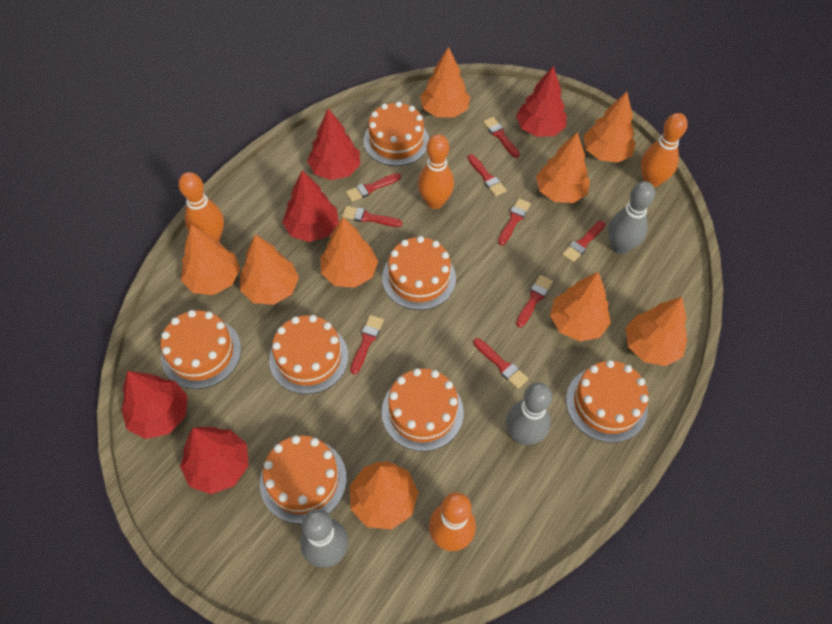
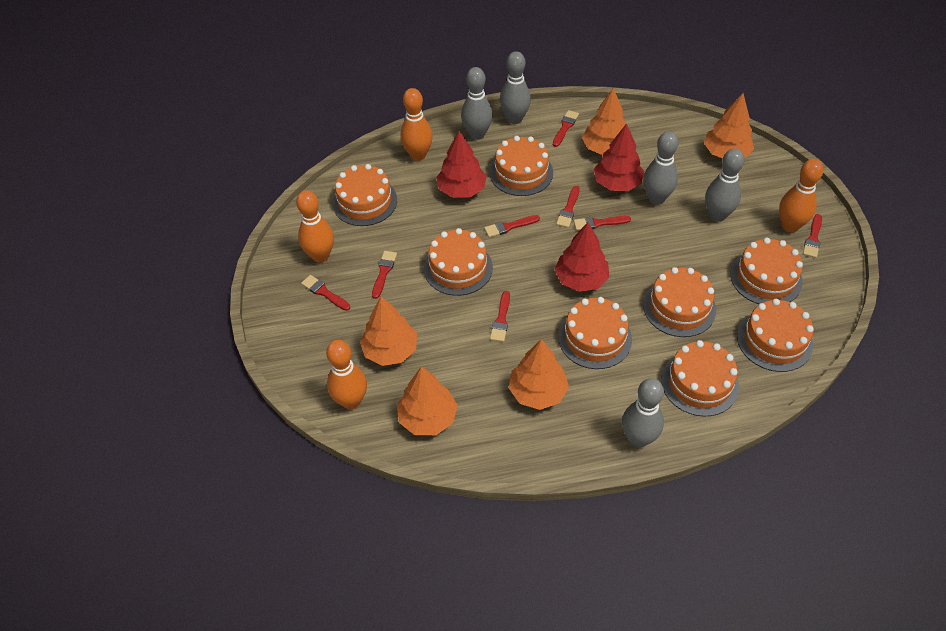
grey bowling pin: [300,509,348,568] [506,382,552,445] [608,181,655,254] = 3 -> [461,67,493,140] [500,51,531,124] [622,378,664,447] [643,131,679,205] [705,148,745,222] = 5
orange cake: [161,310,241,389] [260,435,347,524] [269,315,348,394] [363,101,429,166] [382,236,456,310] [382,368,464,451] [566,360,649,443] = 7 -> [332,164,397,226] [424,228,493,296] [490,136,553,196] [558,297,632,369] [643,267,716,337] [661,340,739,417] [730,237,803,304] [737,299,814,372] = 8
orange tree: [181,224,240,295] [240,234,299,305] [321,217,378,288] [350,461,418,530] [420,47,470,118] [536,132,590,203] [550,272,611,342] [584,92,636,163] [626,297,687,366] = 9 -> [360,296,417,366] [397,366,458,435] [509,339,569,410] [582,88,626,155] [704,93,754,158] = 5
red brush: [342,206,402,227] [346,173,401,202] [350,315,384,375] [468,154,507,196] [473,338,528,389] [483,117,520,158] [498,198,531,245] [516,275,553,327] [562,221,605,263] = 9 -> [301,275,350,311] [372,251,397,299] [484,215,540,238] [490,291,510,342] [553,110,579,147] [556,186,580,228] [574,216,631,231] [803,214,822,258] = 8
red tree: [121,371,188,439] [180,427,249,494] [282,170,339,242] [307,108,360,180] [516,66,566,137] = 5 -> [436,131,487,198] [554,222,609,292] [594,123,644,191] = 3

